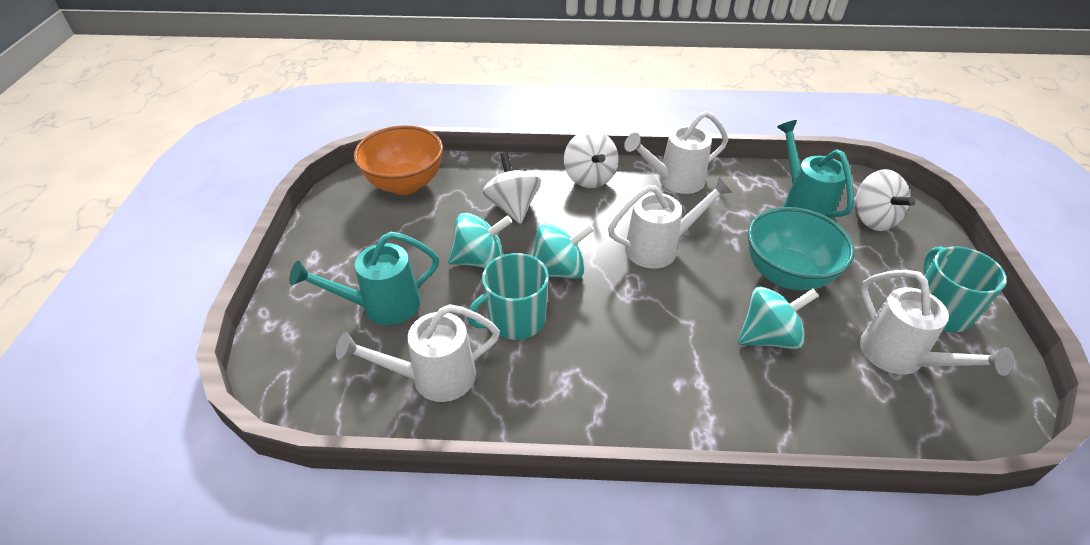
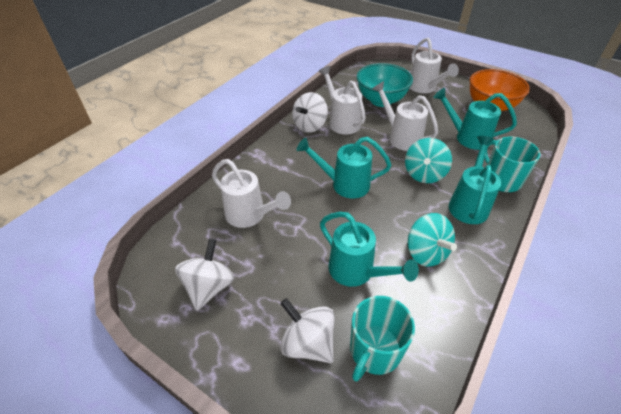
turquoise spinning top: [448,213,512,268] [533,223,594,279] [738,286,819,350] = 3 -> [405,138,452,183] [408,213,457,267] = 2
turquoise watering can: [289,232,439,325] [777,120,854,220] = 2 -> [296,137,391,198] [320,212,419,287] [433,88,517,150] [449,136,501,224] = 4

